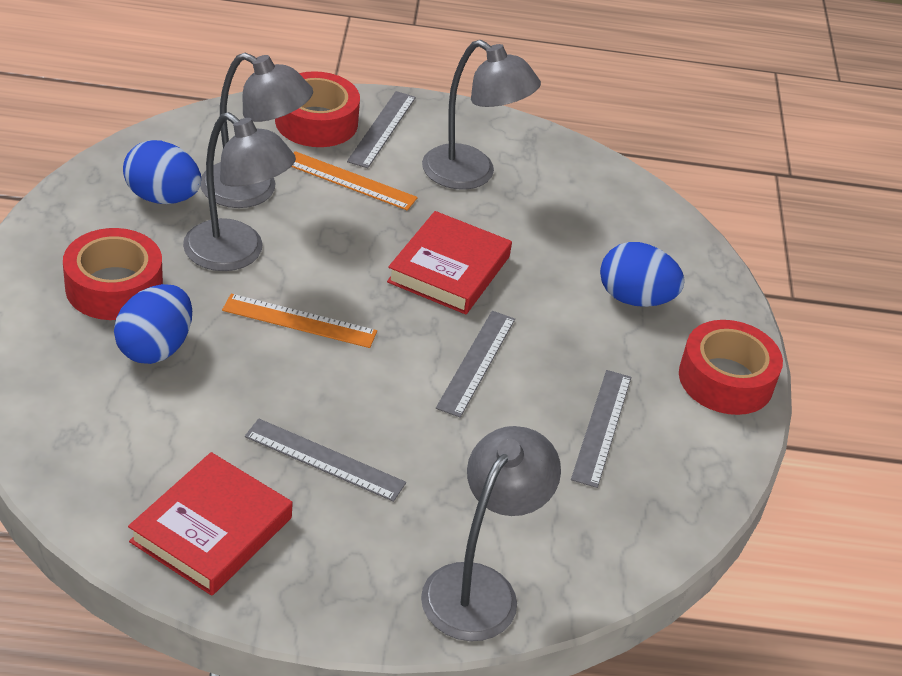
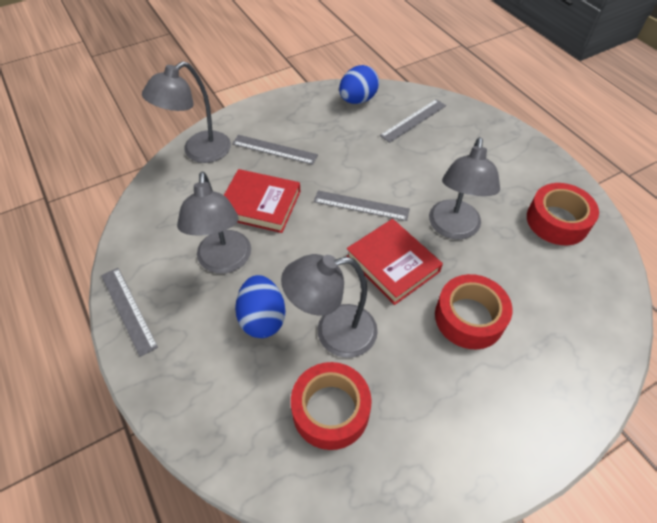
blue egg: [114,284,192,364] [123,140,201,204] [600,242,685,307] = 3 -> [235,275,286,338] [339,65,379,104] = 2
orange ruler: [222,294,377,348] [291,151,418,211] = 2 -> none = 0

